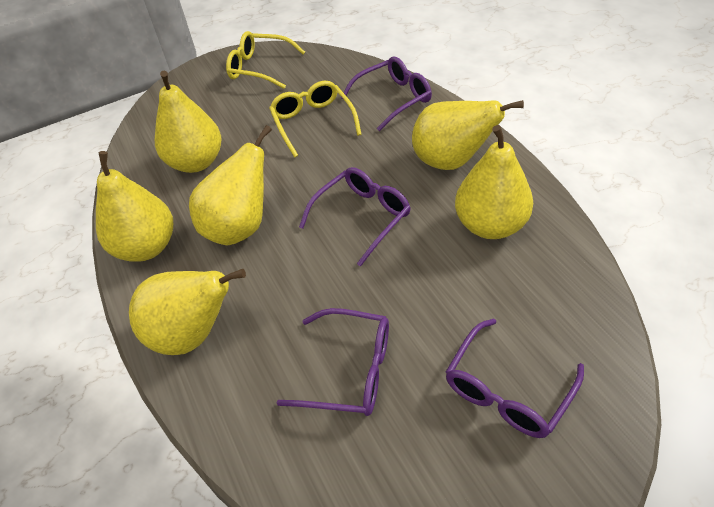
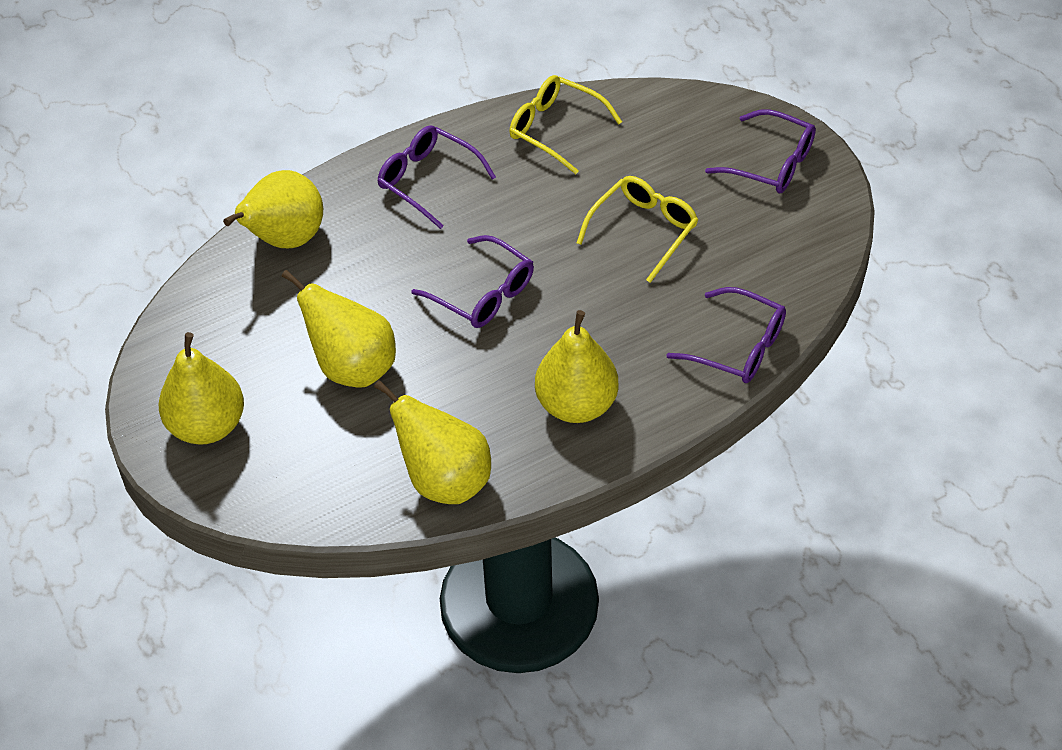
yellow pear: [96,151,173,262] [129,269,246,355] [155,70,221,173] [189,125,272,245] [412,100,524,170] [455,125,533,239] = 6 -> [159,332,244,445] [223,170,323,248] [282,270,396,387] [374,380,491,504] [535,310,619,423] = 5

